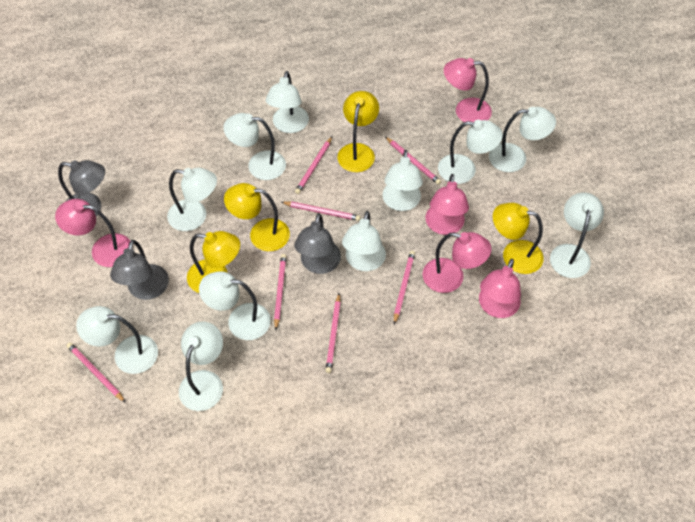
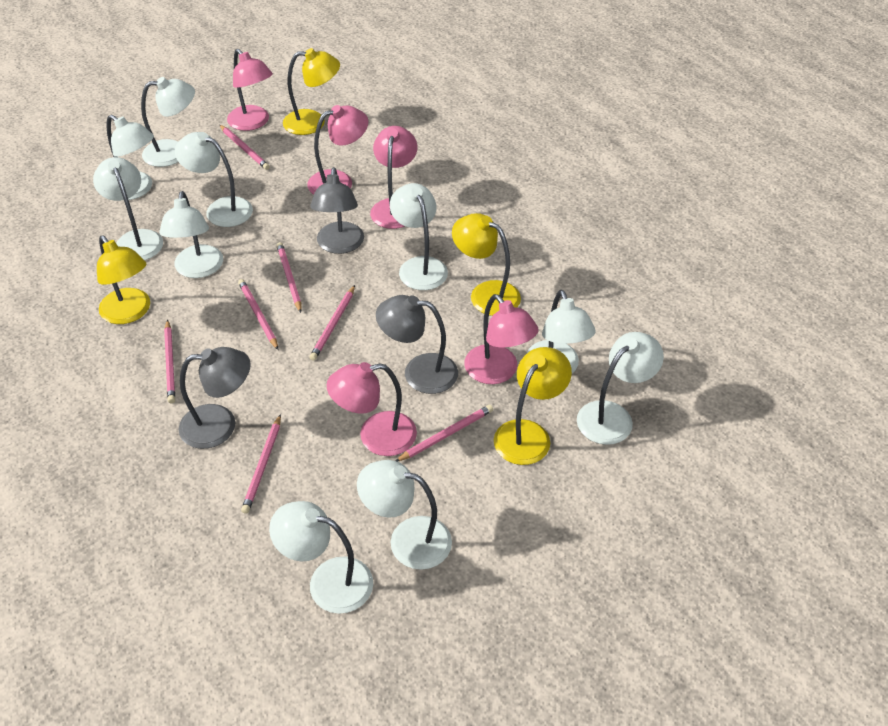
white lamp: [76,306,158,374] [167,168,217,231] [179,321,223,411] [199,271,271,340] [223,113,286,180] [265,71,309,133] [342,211,386,271] [382,150,423,211] [438,120,503,184] [489,107,556,172] [550,192,604,278] = 11 -> [93,157,163,260] [107,115,154,200] [141,77,195,167] [159,191,223,278] [175,132,253,227] [269,501,373,614] [357,460,452,570] [390,183,448,290] [526,290,596,373] [577,332,664,445] = 10

